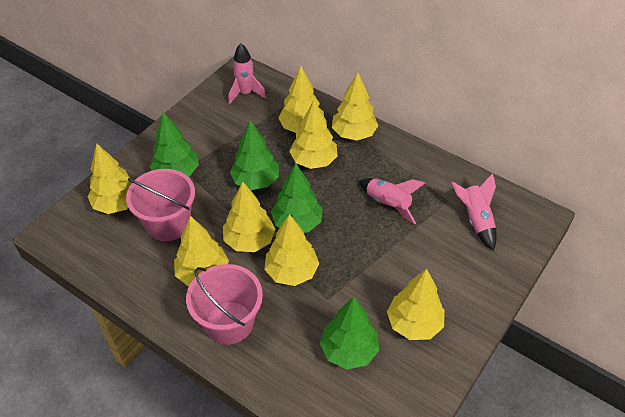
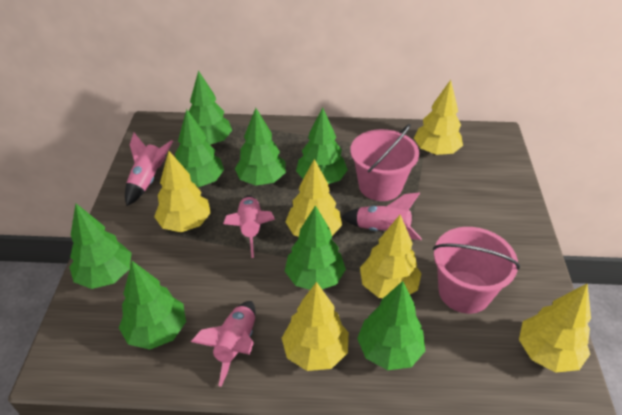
green tree: [150,112,199,177] [230,120,279,190] [271,163,323,233] [320,297,379,369] = 4 -> [69,204,132,289] [119,261,186,350] [175,109,224,187] [189,71,232,145] [235,108,286,186] [285,205,346,290] [296,107,348,184] [357,281,425,370] = 8
pink rocket: [229,43,266,104] [359,178,425,224] [452,173,496,251] = 3 -> [125,133,173,206] [191,301,255,387] [223,195,275,258] [341,192,422,240] = 4
yellow tree: [88,143,132,214] [174,216,229,287] [223,182,276,252] [264,214,319,286] [278,66,324,133] [289,100,337,169] [332,73,379,141] [387,269,445,340] = 8 -> [154,151,211,232] [282,282,349,371] [285,159,342,237] [360,215,422,298] [414,80,463,155] [519,283,591,373] = 6

